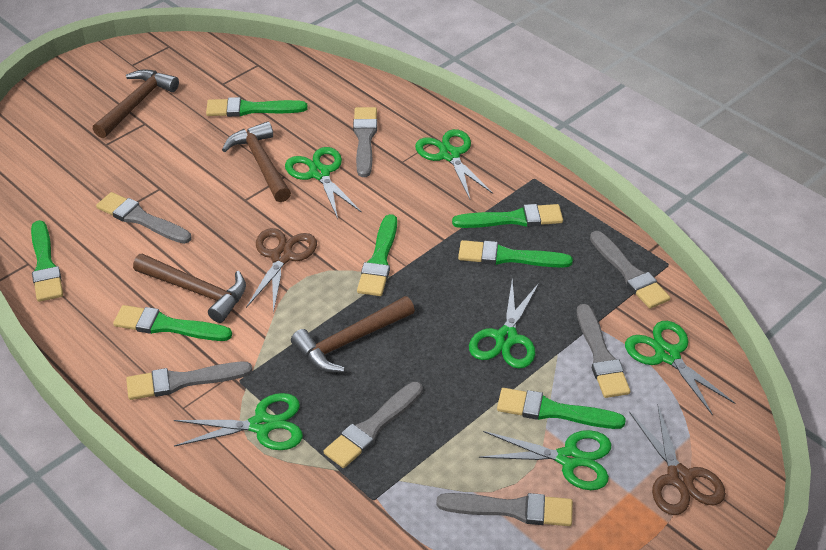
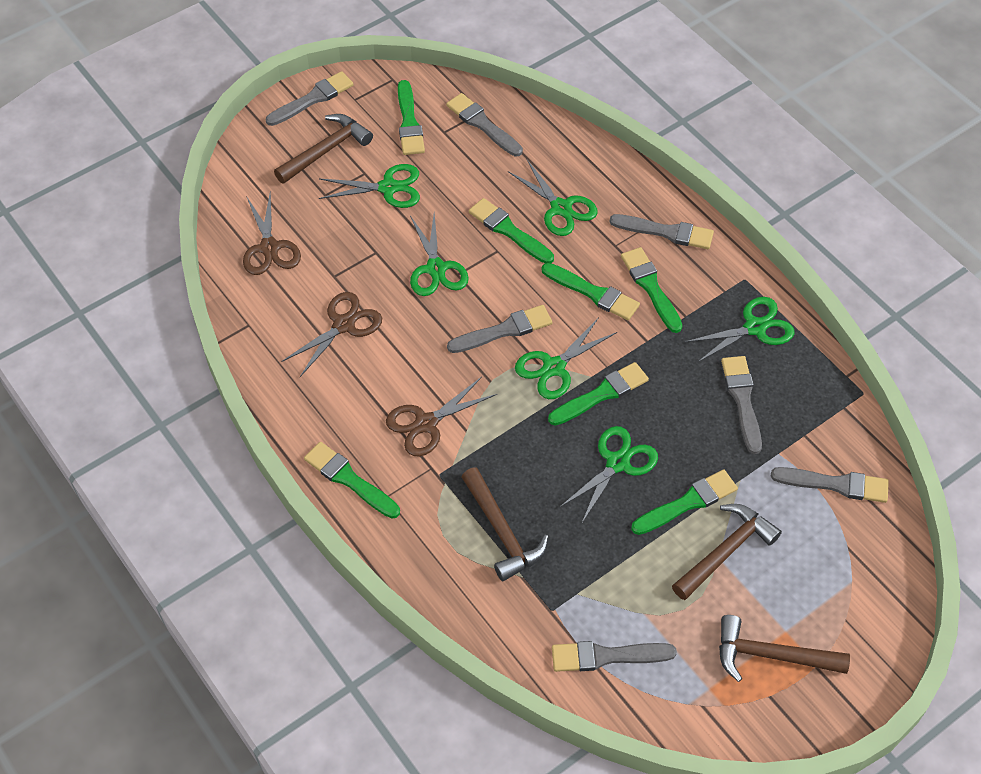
brown scissors: [246,228,317,313] [629,406,726,515] = 2 -> [243,192,301,275] [281,292,382,377] [386,377,497,456] = 3

